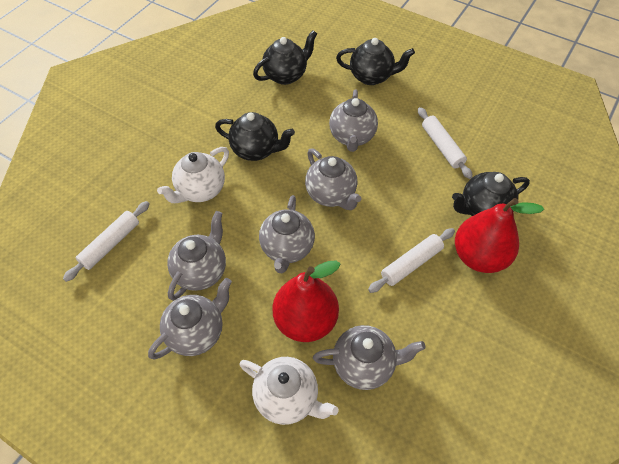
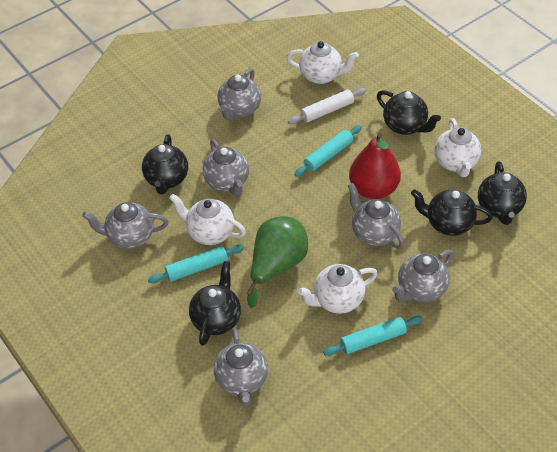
black teapot: [215,112,295,161] [253,30,317,85] [336,38,415,85] [452,172,530,216] = 4 -> [142,134,188,194] [189,261,241,346] [377,90,441,135] [411,189,493,236] [478,162,527,225] = 5
green pear: none = 0 -> [247,216,308,308] = 1
red pear: [272,260,341,342] [455,198,544,273] = 2 -> [349,132,401,199] = 1
turquoise rolling pin: none = 0 -> [148,244,244,283] [294,125,362,177] [323,316,423,356] = 3
white rolling pin: [63,201,150,282] [368,228,455,293] [418,107,473,179] = 3 -> [288,88,366,124] = 1
white teapot: [157,147,229,203] [239,357,339,425] = 2 -> [169,194,246,245] [286,41,359,84] [297,264,378,314] [434,118,481,177] = 4

